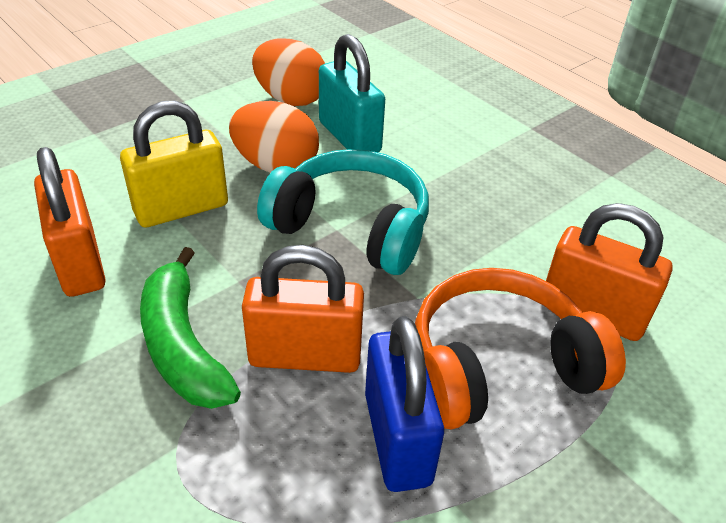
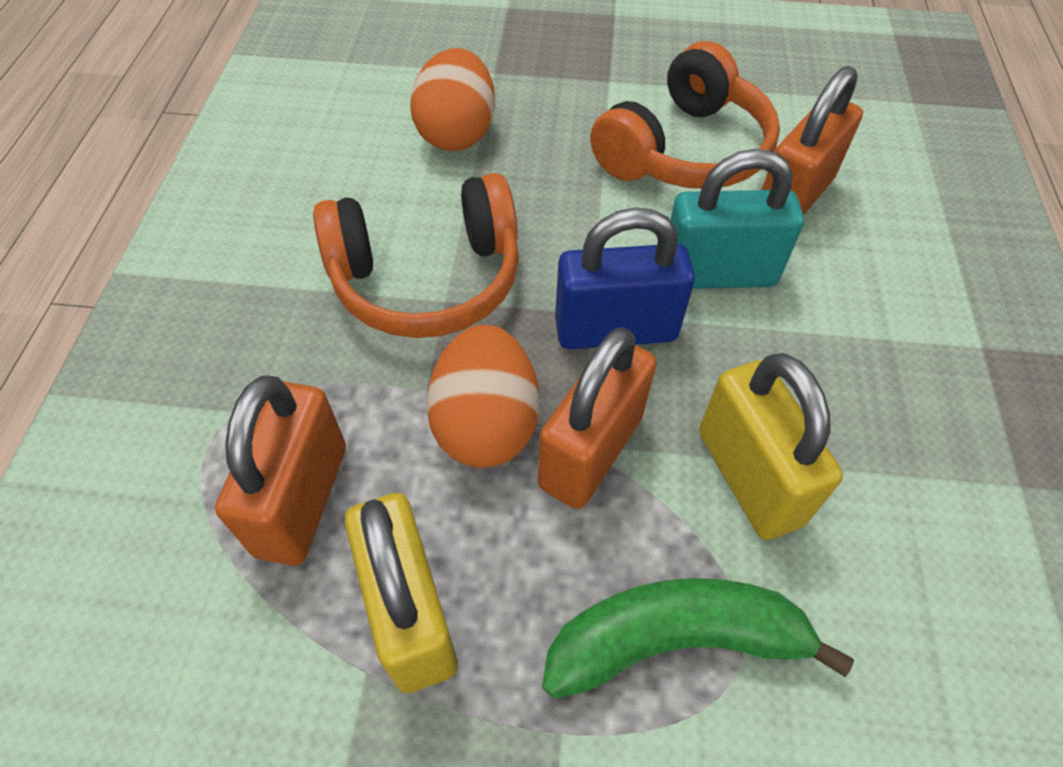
orange headphones: [415,268,626,430] = 1 -> [313,173,519,338] [590,41,780,189] = 2
turquoise headphones: [257,149,429,275] = 1 -> none = 0
yellow padlock: [120,101,228,227] = 1 -> [345,493,458,693] [699,353,843,540] = 2

